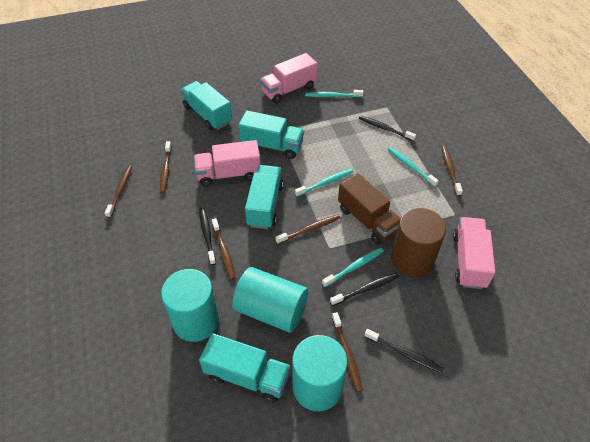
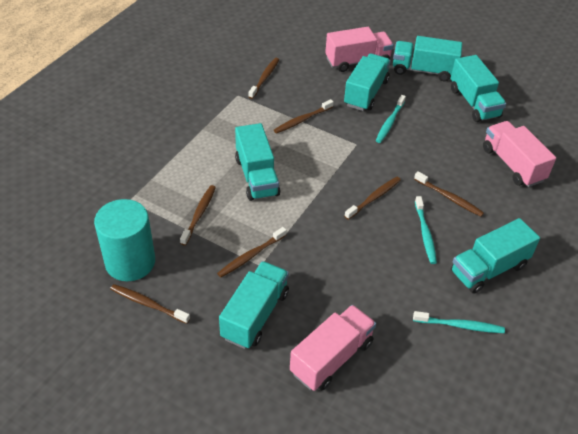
black toothbrush: [199,207,216,265] [330,273,399,306] [359,116,416,141] [364,329,444,373] = 4 -> none = 0
brown cylinder: [391,208,446,277] = 1 -> none = 0
brown toothbrush: [105,165,132,218] [160,141,172,193] [212,218,236,280] [275,214,340,244] [332,312,363,392] [441,146,463,196] = 6 -> [110,284,190,324] [180,185,216,246] [217,227,287,277] [248,58,279,99] [274,99,334,134] [344,177,401,220] [414,171,484,217] = 7
brown truck: [338,173,400,245] = 1 -> none = 0
turquoise cylinder: [161,269,219,342] [232,267,308,333] [292,335,347,411] = 3 -> [94,199,155,281] = 1
turquoise toothbrush: [295,169,354,197] [305,90,363,97] [322,247,384,287] [388,147,439,187] = 4 -> [376,95,406,143] [413,311,505,333] [415,196,437,264] = 3
turquoise truck: [181,81,232,130] [199,333,290,403] [239,110,304,159] [245,165,283,229] = 4 -> [219,261,289,349] [235,123,280,201] [344,54,391,111] [393,36,462,81] [451,55,506,122] [451,218,540,294] = 6

